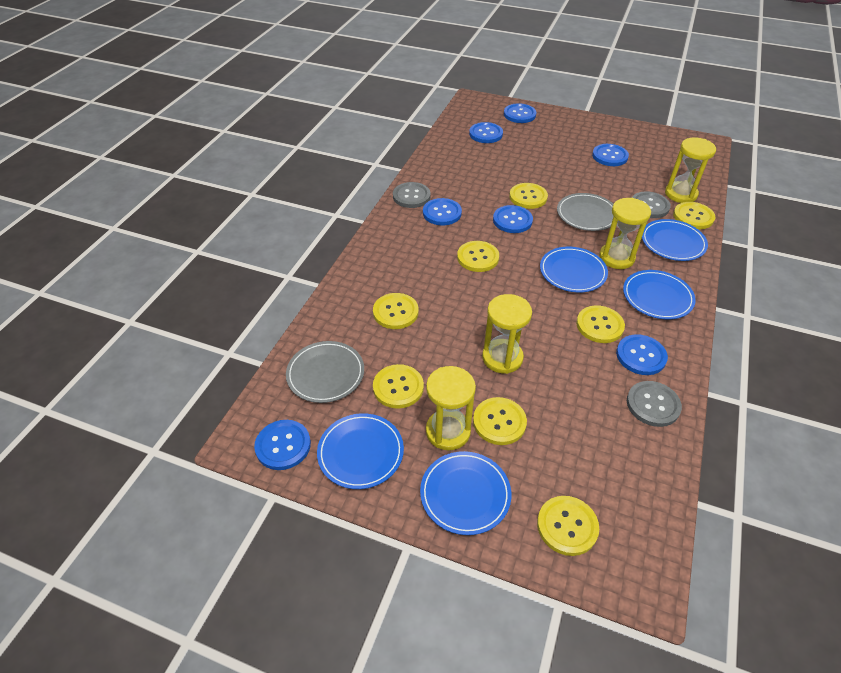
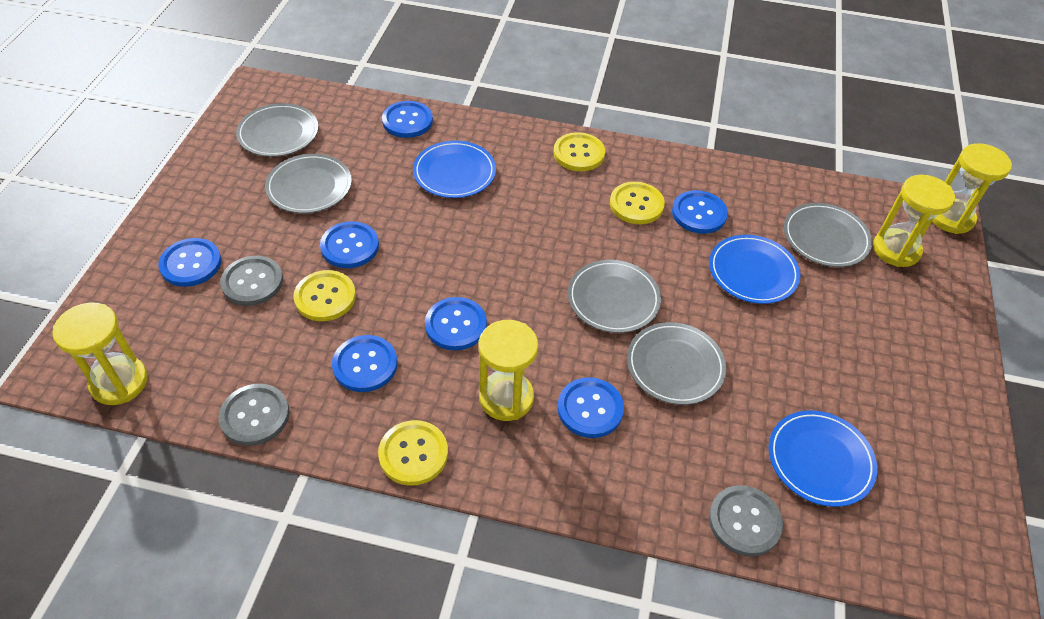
blue plate: [317,413,404,489] [420,451,511,535] [540,247,608,292] [623,270,696,319] [642,219,708,261] = 5 -> [413,141,496,198] [709,235,800,304] [769,410,877,507] = 3
grey plate: [286,341,364,403] [557,193,614,231] = 2 -> [236,103,318,157] [265,154,352,213] [568,260,661,333] [627,322,726,405] [784,203,872,267] = 5
yellow button: [373,293,419,329] [373,364,424,409] [457,241,499,272] [473,397,527,445] [509,183,548,209] [537,496,599,556] [576,305,625,343] [673,202,715,229] = 8 -> [293,270,356,321] [378,420,448,486] [553,132,605,171] [610,182,665,224] = 4

